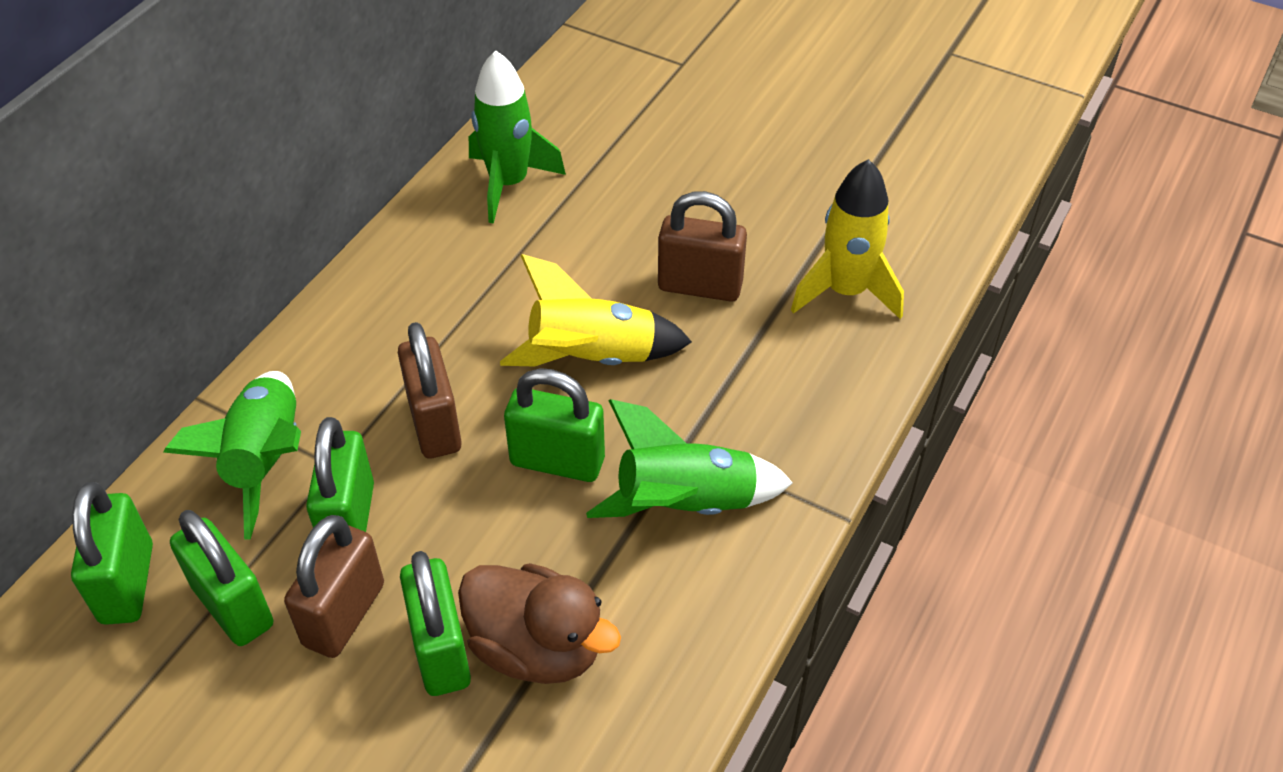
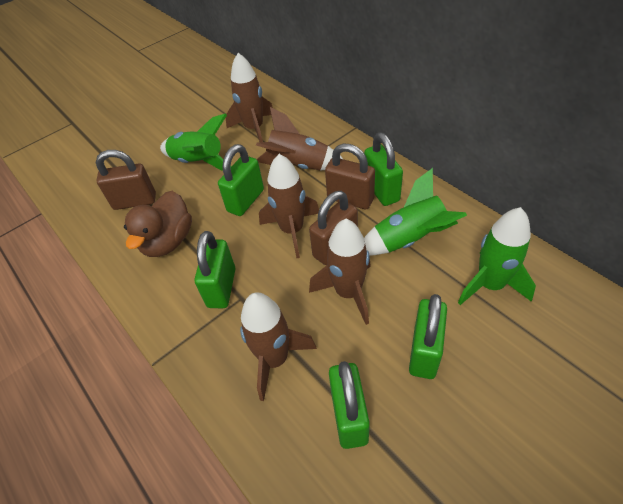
brown rocket: none = 0 -> [226,53,273,142] [240,292,317,401] [256,107,343,170] [259,154,319,258] [309,219,371,325] = 5
yellow rocket: [500,254,692,367] [791,159,904,319] = 2 -> none = 0

